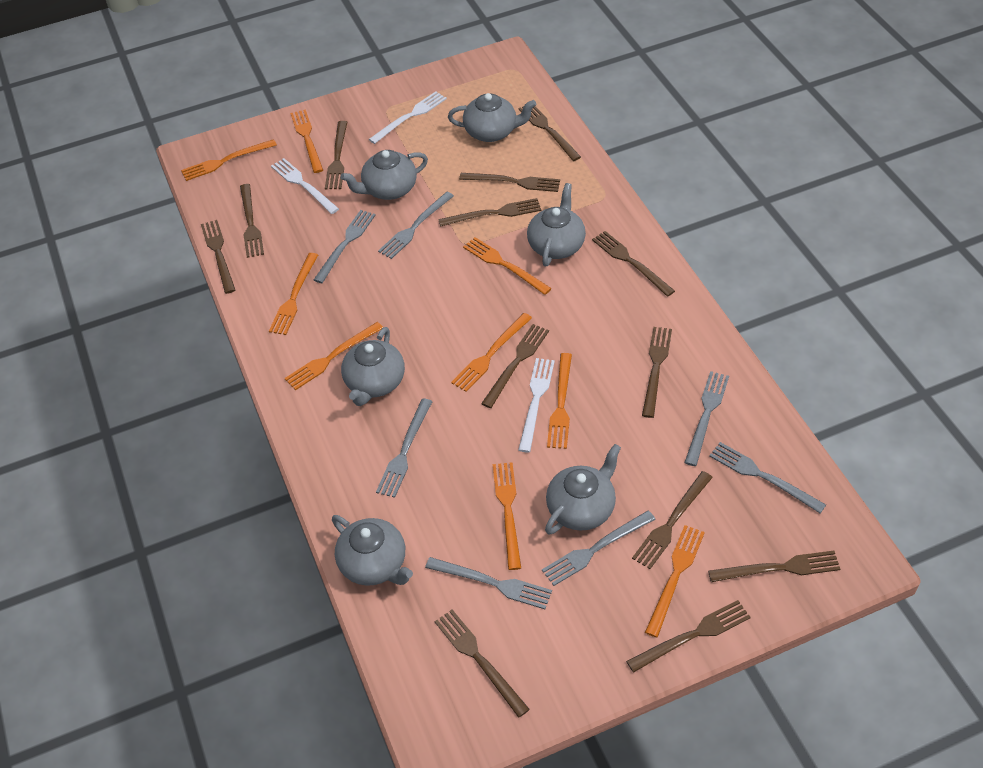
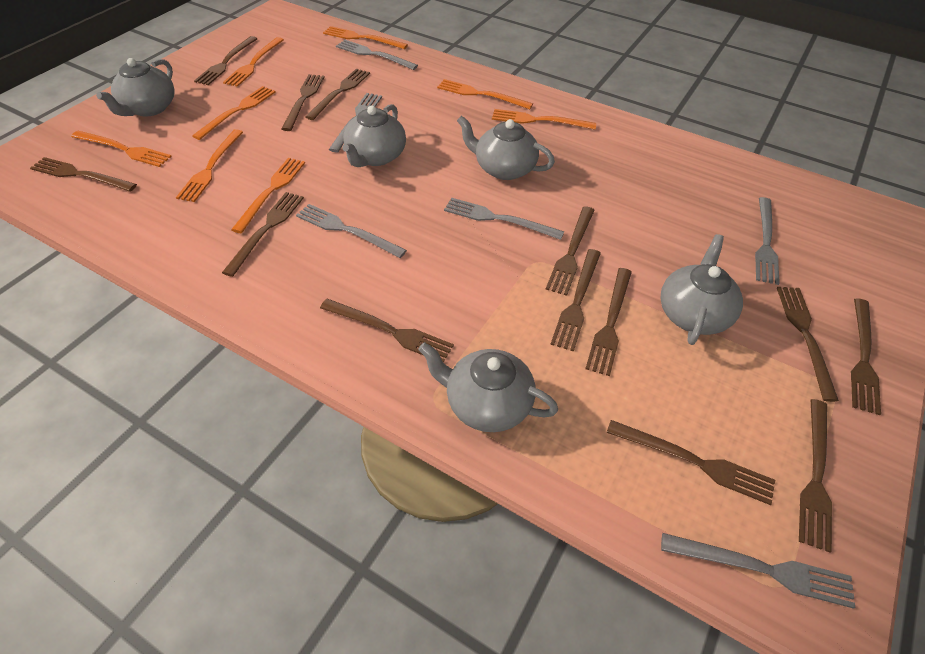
grey fork: [314,210,376,283] [376,398,433,498] [378,192,454,259] [425,557,552,609] [542,511,656,586] [684,371,729,466] [709,442,826,513] = 7 -> [296,204,407,258] [329,93,382,152] [336,40,418,70] [444,198,564,240] [661,533,855,609] [755,197,780,285] = 6
grey teapot: [332,515,413,586] [341,150,428,200] [341,327,405,406] [448,93,536,142] [527,183,586,266] [545,444,621,534] = 6 -> [96,58,175,117] [342,104,406,167] [418,342,558,432] [457,116,555,180] [660,234,743,345] = 5
orange fork: [181,139,277,181] [269,253,318,335] [285,322,383,390] [290,109,323,173] [451,313,532,392] [463,237,552,295] [493,462,521,570] [547,353,572,449] [645,525,705,638] = 9 -> [71,131,172,167] [176,129,243,202] [192,86,276,140] [223,37,284,87] [231,158,305,233] [323,26,408,49] [437,79,533,109] [492,109,596,130] = 8
white fork: [271,158,339,214] [369,91,447,144] [518,358,555,452] = 3 -> none = 0

